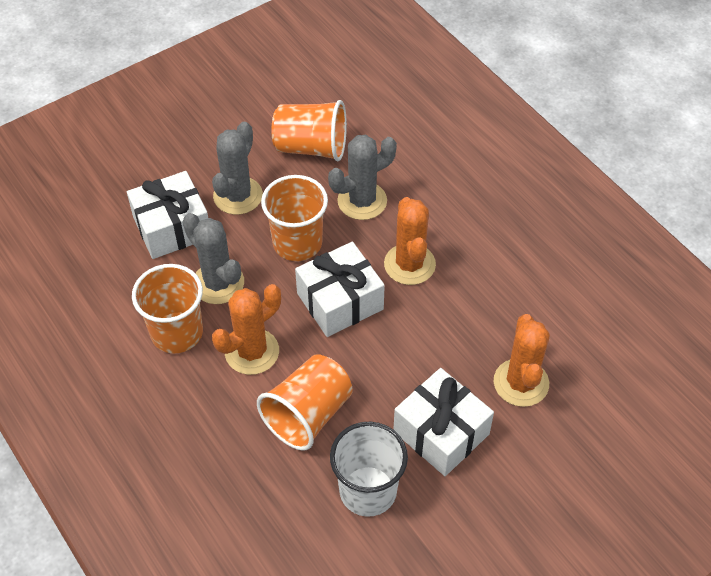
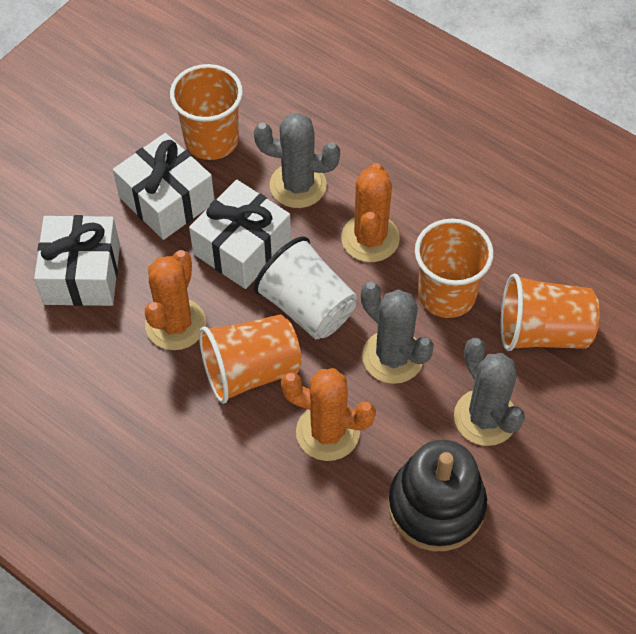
black stacking toy: none = 0 -> [388,440,487,551] = 1

